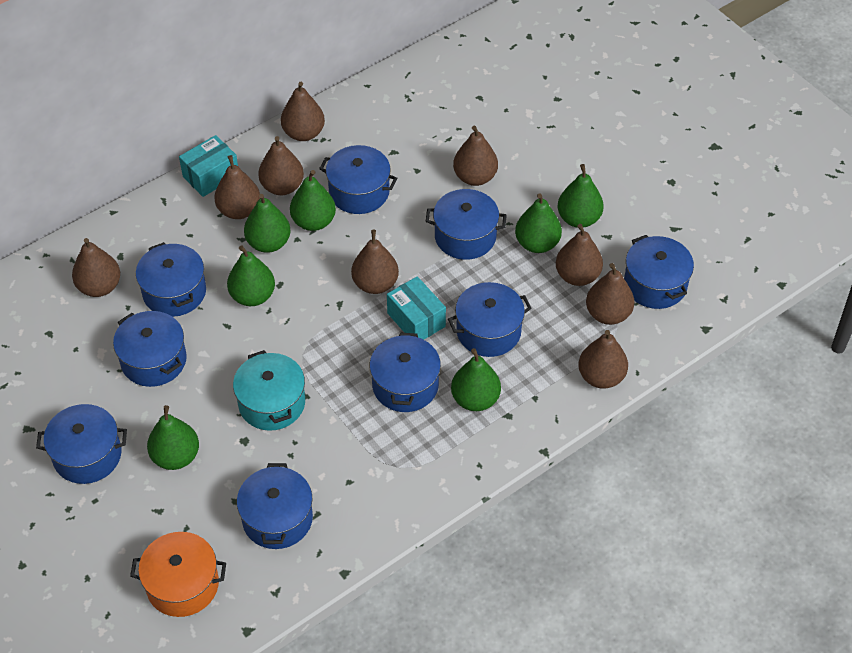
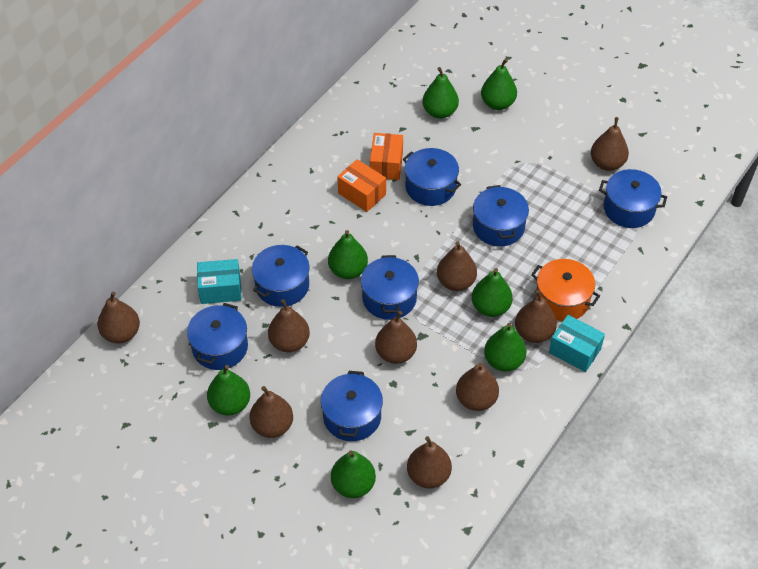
blue pot: [36,404,127,484] [113,311,187,387] [136,242,206,317] [237,463,313,549] [319,145,398,214] [370,333,441,412] [426,189,507,260] [448,282,532,357] [624,235,694,309] = 9 -> [187,303,248,370] [252,245,310,307] [321,371,383,441] [361,255,419,320] [403,148,461,206] [473,185,529,246] [599,169,667,228] = 7
orange box: none = 0 -> [337,159,386,212] [370,133,403,180] = 2
turquoise pot: [233,350,305,431] = 1 -> none = 0

